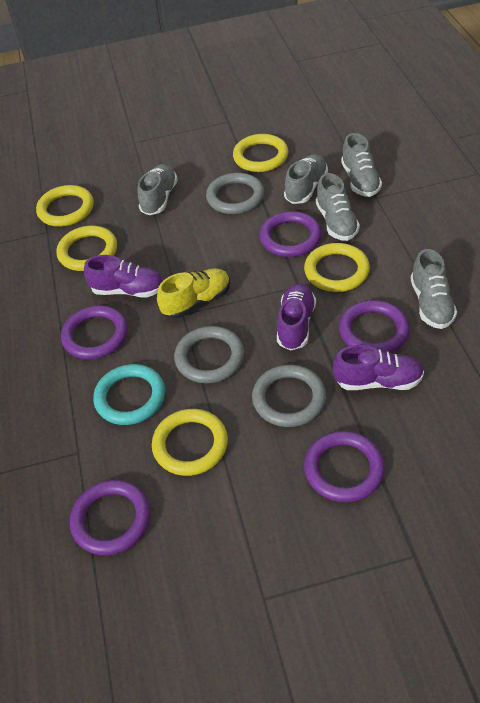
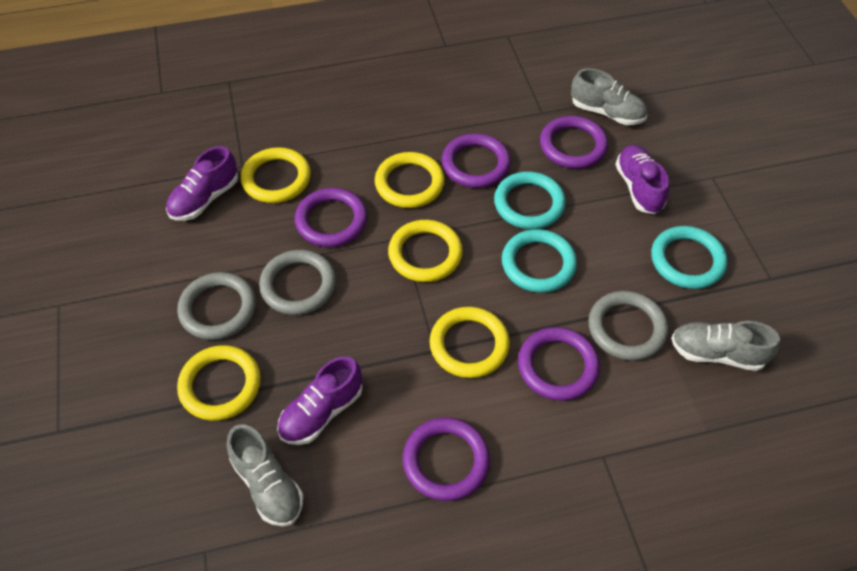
grey shoe: [137,164,178,215] [284,154,328,204] [316,173,360,241] [341,133,382,197] [411,249,457,329] = 5 -> [227,424,304,527] [571,68,647,125] [671,321,780,371] = 3
turquoise ring: [93,364,165,425] = 1 -> [494,172,566,229] [502,229,577,293] [651,226,728,289] = 3
yellow shoe: [157,268,230,318] = 1 -> none = 0

